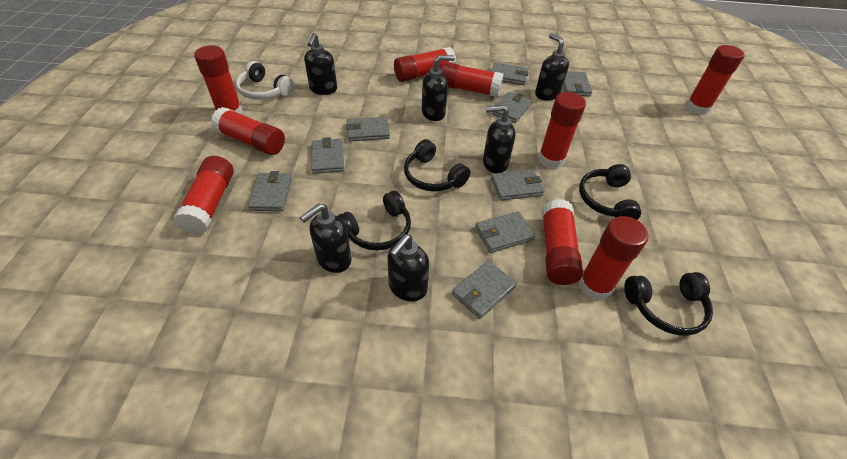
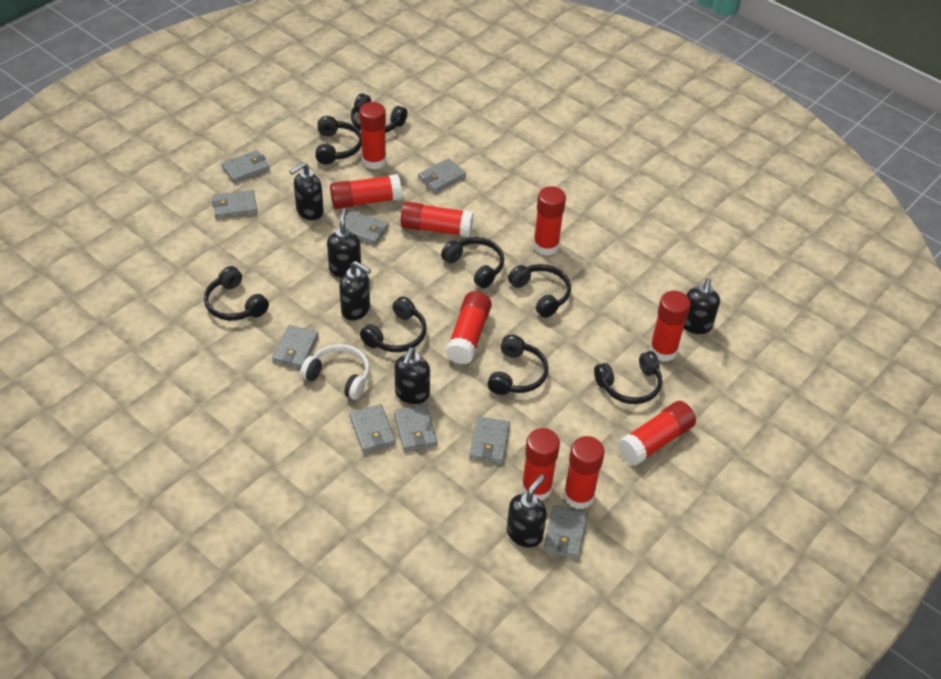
black headphones: [337,191,411,250] [404,139,470,191] [579,164,641,220] [624,272,713,336] = 4 -> [204,266,269,321] [315,116,362,164] [351,93,407,133] [360,296,427,352] [441,237,504,288] [488,335,549,395] [508,264,571,318] [594,351,662,404] = 8

